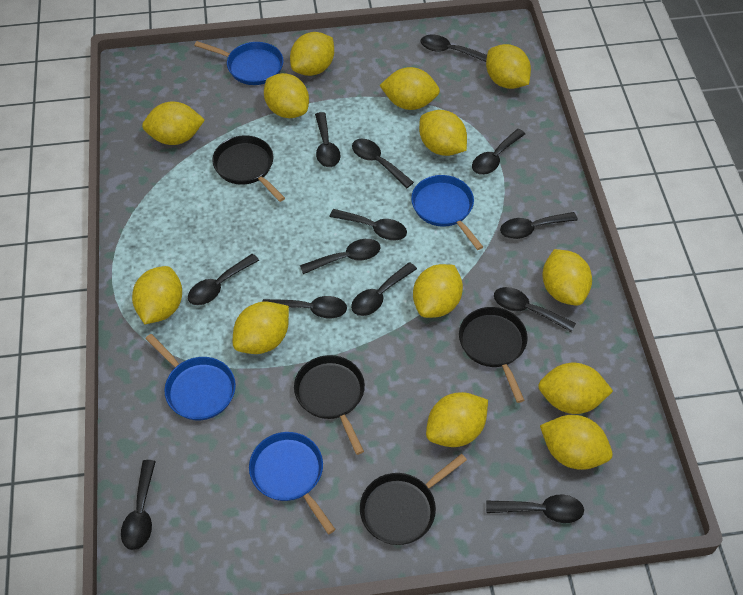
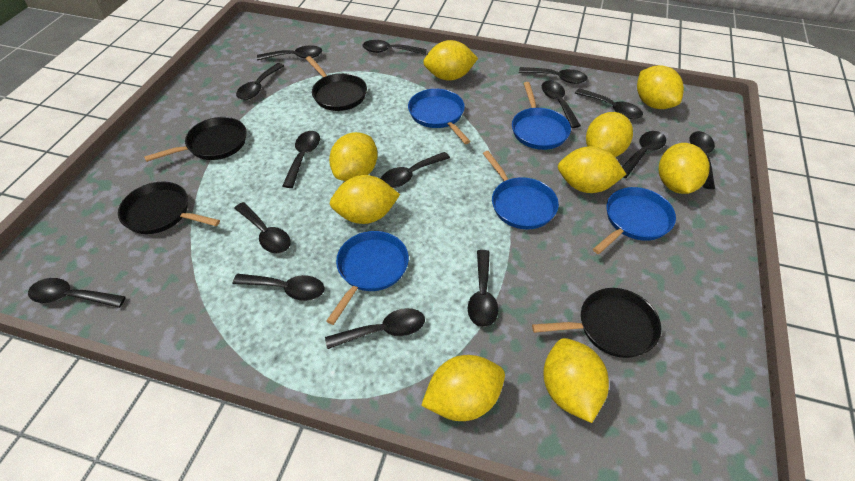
black spoon: [121,460,156,550] [188,254,259,305] [262,296,347,318] [300,239,381,274] [315,112,340,167] [329,209,407,240] [351,262,417,316] [352,139,414,188] [420,35,487,62] [472,129,525,175] [486,495,584,523] [494,287,576,332] [500,212,578,239] = 13 -> [28,278,126,308] [233,274,325,301] [234,202,291,254] [236,63,284,100] [257,45,322,61] [282,131,320,188] [325,308,425,349] [363,40,427,55] [381,152,450,188] [468,250,498,327] [519,67,588,84] [542,80,581,128] [575,88,643,119] [622,131,666,178] [690,131,715,189] = 15
blue pan: [145,334,236,420] [194,41,284,85] [249,432,336,534] [411,175,483,250] = 4 -> [326,231,409,325] [408,89,471,144] [483,151,559,229] [512,82,571,150] [593,187,676,254] = 5
yellow lemon: [132,266,182,324] [142,101,205,145] [233,302,289,354] [264,73,309,118] [290,32,334,76] [379,67,440,110] [413,264,463,318] [419,110,467,156] [426,392,488,447] [486,44,531,89] [538,363,613,414] [540,415,613,470] [543,249,592,306] = 13 -> [329,132,378,181] [330,175,400,224] [421,355,505,421] [423,40,478,81] [543,338,609,423] [558,146,626,193] [586,112,633,157] [637,65,684,109] [659,143,710,194] = 9

